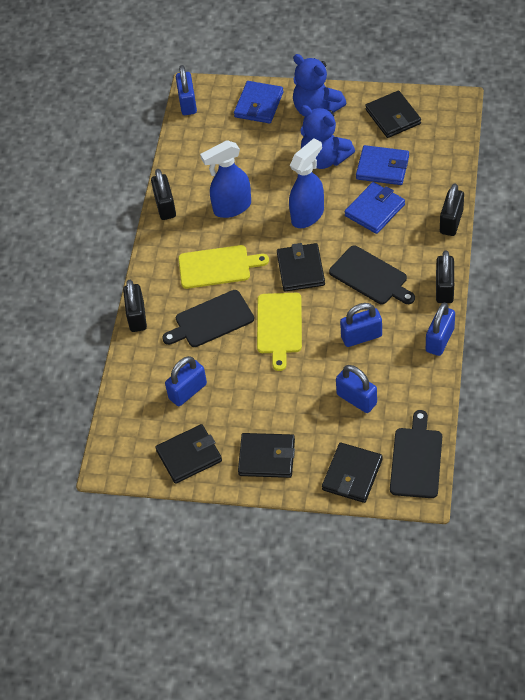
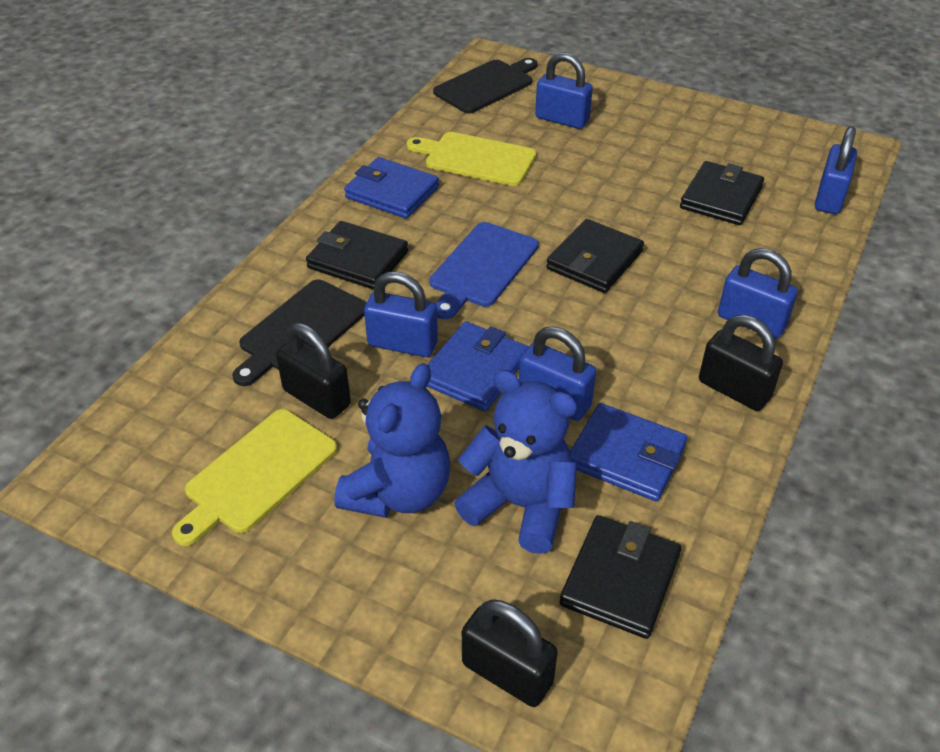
black cutting board: [162,290,254,347] [329,246,415,304] [390,410,442,498] = 3 -> [232,279,367,386] [433,58,538,113] = 2
black padlock: [123,280,147,332] [151,169,176,220] [436,250,454,303] [440,183,464,236] = 4 -> [276,323,351,419] [462,599,558,707] [699,315,783,411] = 3
black wallet: [155,424,222,484] [238,433,295,478] [277,243,325,292] [322,443,383,503] [365,91,421,138] = 5 -> [306,221,408,290] [546,219,644,293] [560,515,681,639] [680,161,764,225] = 4
blue cutting board: none = 0 -> [429,222,539,319] = 1
blue spray bottle: [200,140,251,218] [289,138,324,228] = 2 -> none = 0

